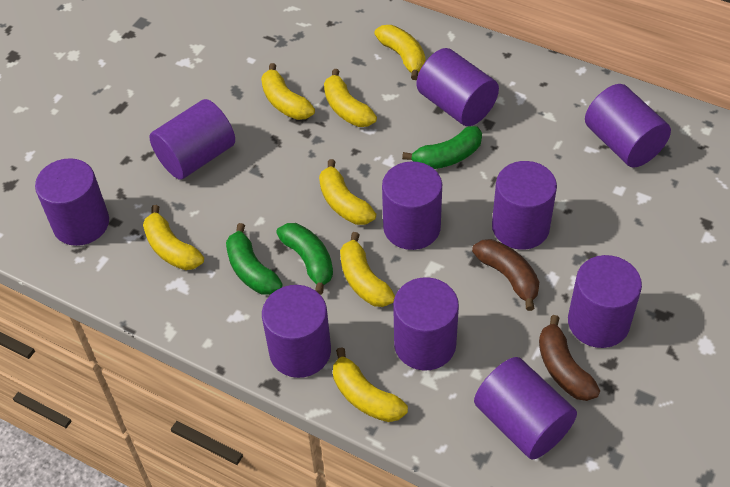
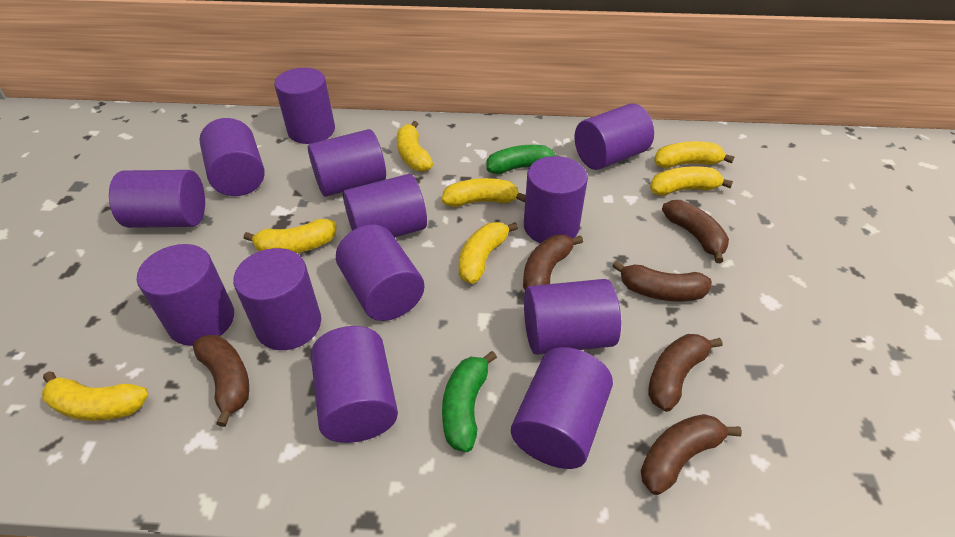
brown banana: [472,239,539,311] [539,315,600,401] = 2 -> [193,335,249,427] [523,235,583,290] [612,261,712,301] [641,414,742,495] [648,334,722,412] [662,200,729,263] = 6
green banana: [226,223,282,295] [276,223,333,295] [402,126,482,169] = 3 -> [442,351,497,452] [486,145,556,174] = 2
purple cylinder: [35,158,109,246] [149,99,235,180] [262,285,331,378] [382,161,442,250] [393,277,459,371] [416,48,499,126] [474,357,577,459] [492,161,557,250] [568,255,642,348] [585,84,671,167] = 10 -> [109,170,205,228] [137,244,234,346] [199,118,265,196] [233,248,321,350] [274,68,335,144] [308,129,386,197] [311,326,398,443] [336,225,424,321] [343,174,427,238] [511,347,613,469] [524,156,588,243] [524,279,621,355] [575,103,654,170] = 13

